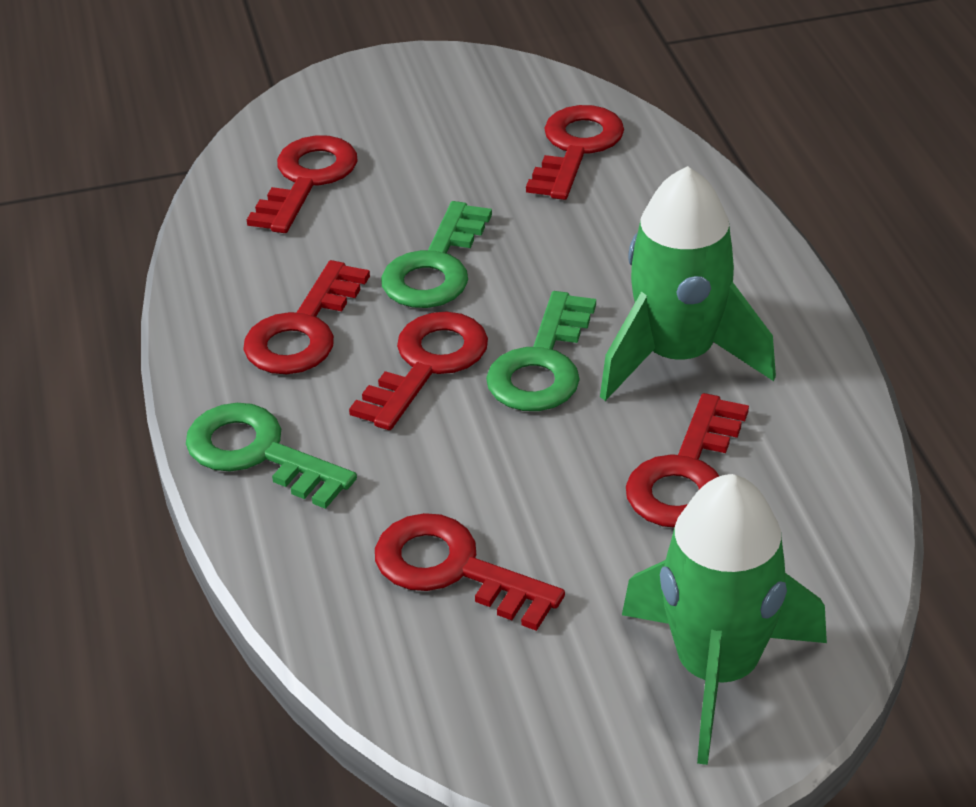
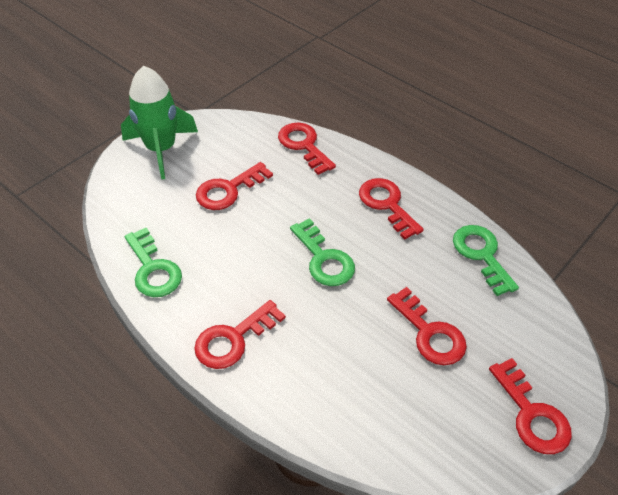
green rocket: [600,166,776,401] [622,474,827,765] = 2 -> [121,66,198,180] = 1

